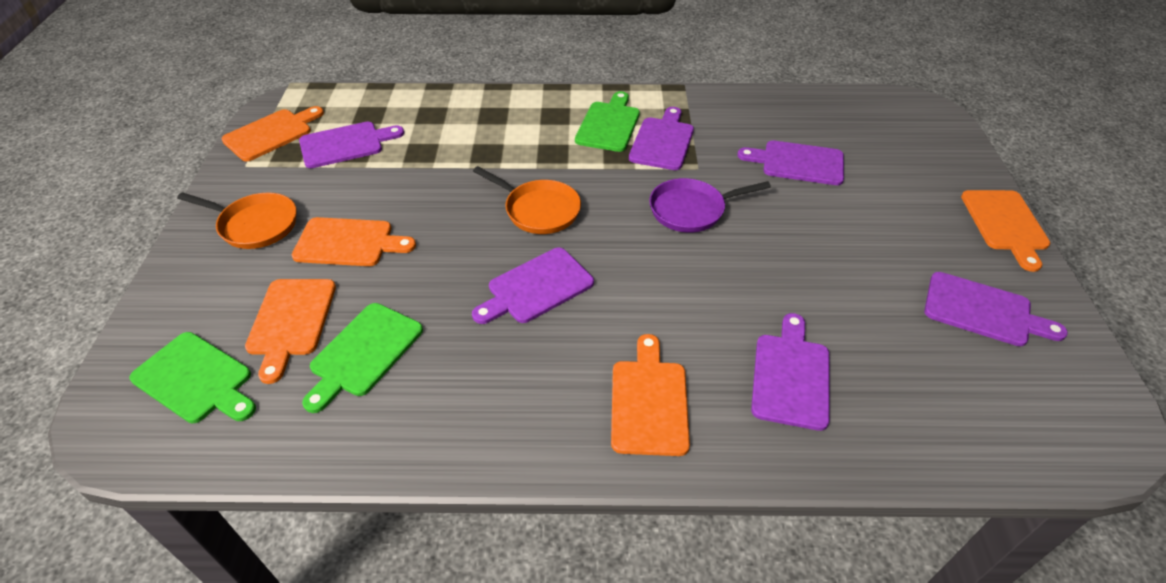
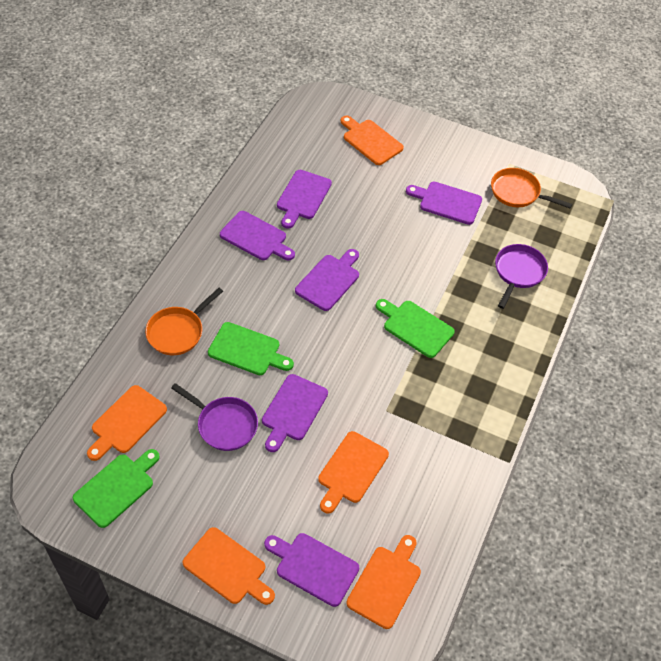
purple pan: [649,178,771,233] = 1 -> [171,383,258,451] [495,244,548,309] = 2

